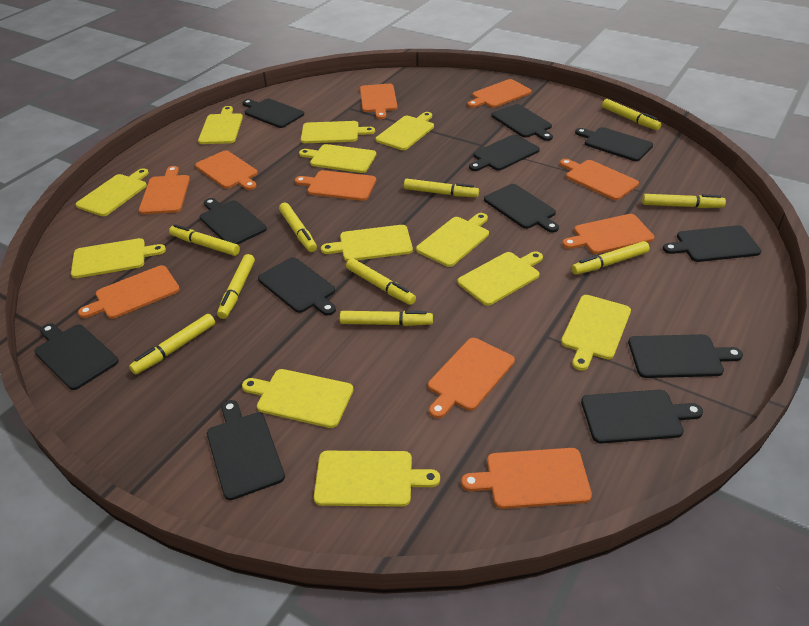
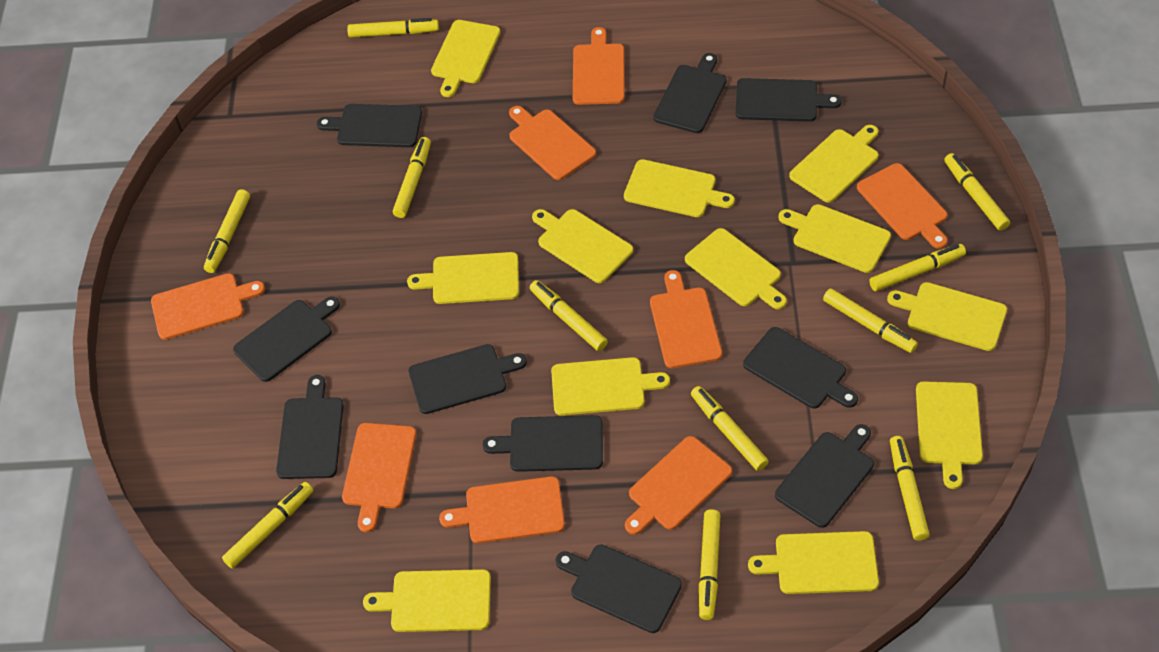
black cutting board: [34,323,119,390] [200,198,267,245] [207,400,285,500] [243,99,304,128] [258,257,336,316] [469,134,540,171] [484,184,559,233] [491,104,553,141] [575,127,653,161] [581,390,703,444] [628,334,743,378] [663,225,761,262] = 12 -> [233,296,340,382] [276,375,344,479] [317,104,422,147] [409,344,527,414] [482,415,603,472] [555,544,682,633] [653,53,726,133] [736,78,842,122] [743,327,858,409] [775,424,874,528] = 10
orange cutting board: [78,265,180,319] [139,166,190,214] [195,150,258,190] [295,170,376,201] [360,84,397,119] [428,338,515,418] [461,448,592,509] [468,79,532,108] [560,159,639,200] [562,214,655,254] = 10 -> [151,273,265,340] [342,423,416,532] [439,476,565,543] [509,106,596,180] [573,27,625,105] [625,436,732,535] [650,270,722,368] [857,163,948,249] = 8
yellow marker: [129,314,215,375] [169,224,240,256] [217,254,255,319] [279,203,317,252] [340,311,433,326] [346,258,416,305] [404,179,479,197] [571,241,649,275] [602,99,661,130] [642,194,726,208] = 10 -> [204,189,250,273] [222,482,313,568] [347,18,439,38] [393,137,431,218] [530,280,608,351] [691,386,768,471] [699,509,720,620] [823,288,918,353] [869,244,966,291] [890,436,930,541] [944,153,1010,231] = 11

